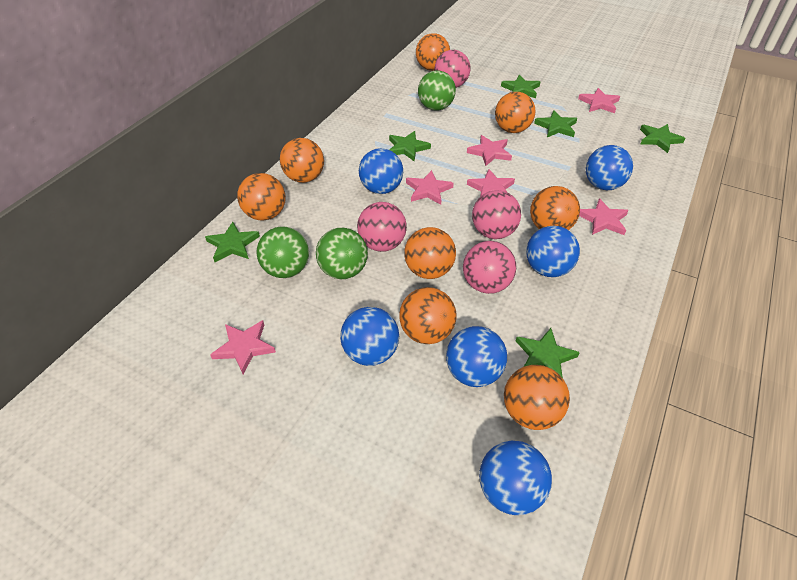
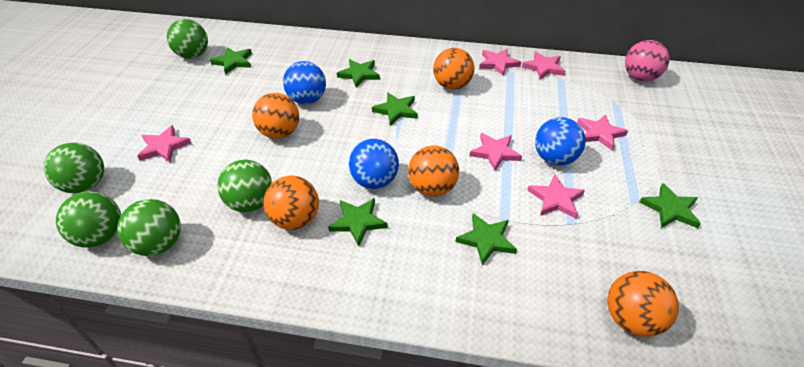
blue ball: [340,307,399,366] [359,148,403,194] [446,326,507,387] [479,441,552,515] [526,226,580,277] [586,145,633,190] = 6 -> [283,61,326,104] [348,139,399,189] [535,117,586,166] = 3
green ball: [256,226,309,278] [316,228,368,279] [418,70,456,111] = 3 -> [44,143,104,193] [56,192,121,248] [117,199,181,256] [167,19,208,59] [217,160,272,212] = 5
orange ball: [237,173,286,221] [280,138,324,183] [399,287,457,344] [404,227,456,279] [416,33,450,71] [495,92,535,133] [504,365,570,430] [530,186,580,230] = 8 -> [252,93,299,139] [263,176,319,230] [408,146,459,197] [433,48,474,90] [607,271,679,337] = 5
pink ball: [357,202,407,252] [434,50,470,88] [463,241,516,294] [472,190,521,239] = 4 -> [625,40,669,81] = 1

